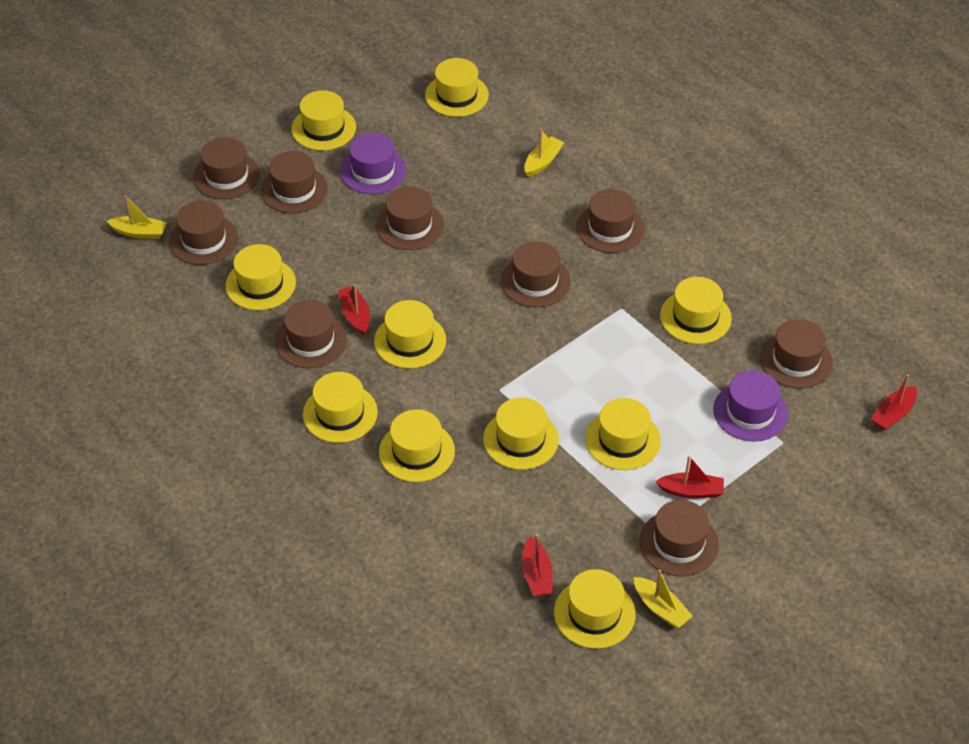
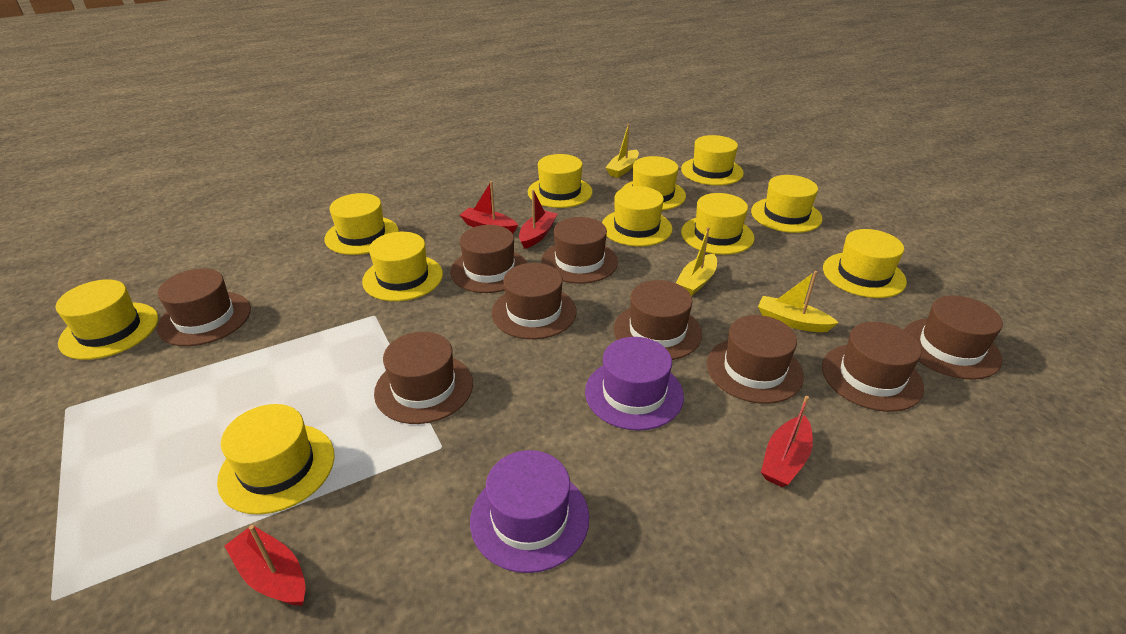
yellow hat: [225,244,296,310] [291,90,356,151] [303,372,378,443] [374,300,446,369] [379,409,455,482] [425,58,489,117] [483,397,559,470] [554,569,636,649] [585,398,661,470] [660,277,732,344] = 10 -> [56,279,158,360] [217,404,335,515] [325,193,399,255] [362,232,443,301] [528,154,593,208] [602,186,672,246] [622,156,686,210] [681,135,744,186] [681,193,755,255] [751,175,823,233] [823,229,907,298] = 11

